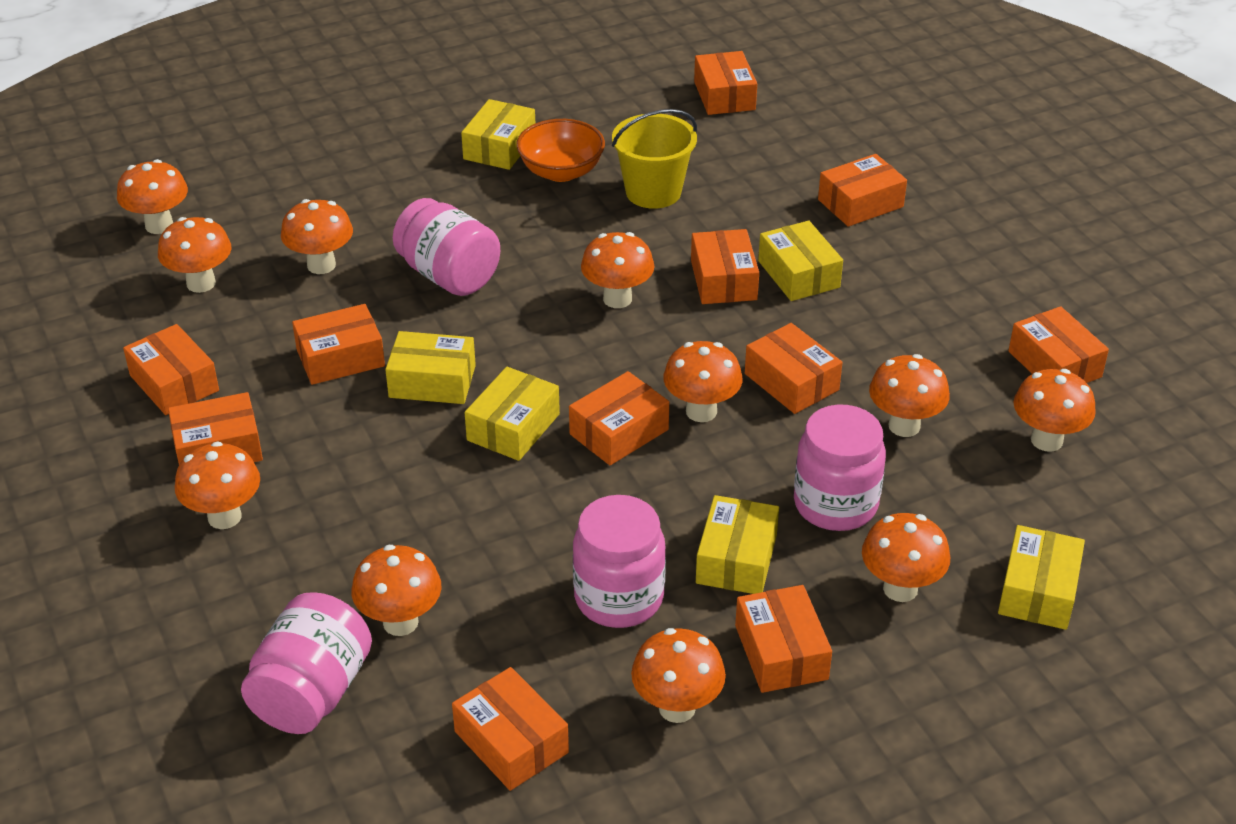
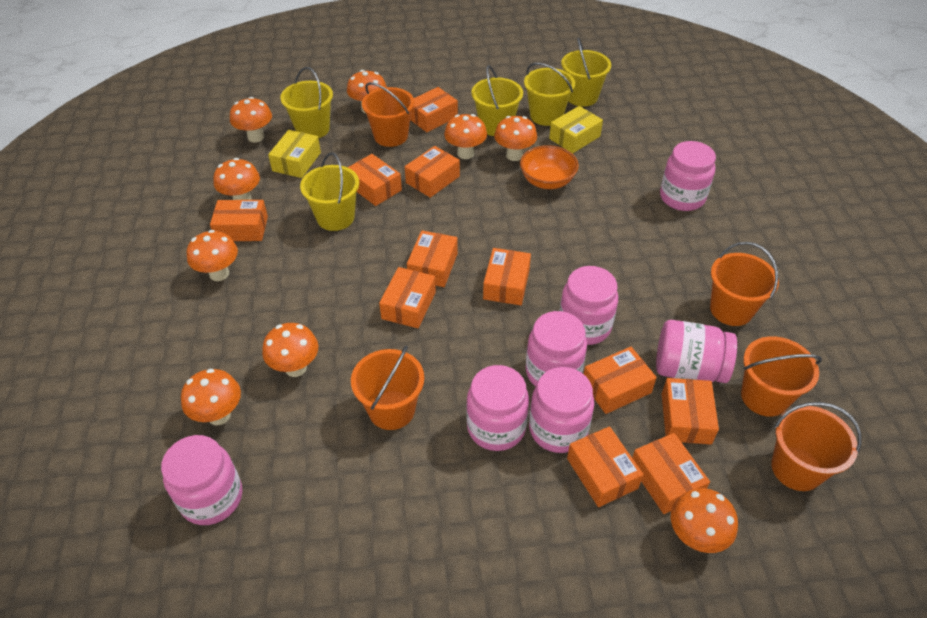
orange bucket: none = 0 -> [351,345,424,430] [362,82,414,147] [710,242,779,326] [741,336,822,417] [771,402,862,491] = 5
orange mushroom: [117,159,188,234] [158,217,231,293] [175,441,260,529] [281,199,353,274] [352,545,442,636] [581,232,655,308] [631,628,726,723] [663,341,742,422] [862,513,950,602] [869,354,950,437] [1013,369,1096,452] = 11 -> [181,369,241,425] [187,230,238,281] [213,158,260,200] [230,97,272,143] [262,323,318,377] [347,70,387,113] [444,114,487,159] [494,116,537,161] [671,488,738,553] = 9
pink jar: [241,592,372,734] [393,198,500,296] [573,495,666,628] [794,405,886,531] = 4 -> [161,435,242,525] [466,365,529,451] [526,311,587,387] [529,367,594,453] [560,266,618,345] [656,320,737,383] [660,141,716,211] = 7
yellow box: [385,331,476,404] [461,99,535,170] [465,367,560,461] [696,495,779,594] [758,221,843,301] [998,525,1085,630] = 6 -> [268,130,321,178] [549,106,603,153] = 2
yellow bucket: [612,109,697,209] = 1 -> [280,67,333,138] [300,152,359,231] [471,65,523,136] [524,63,575,126] [561,37,611,107] = 5

